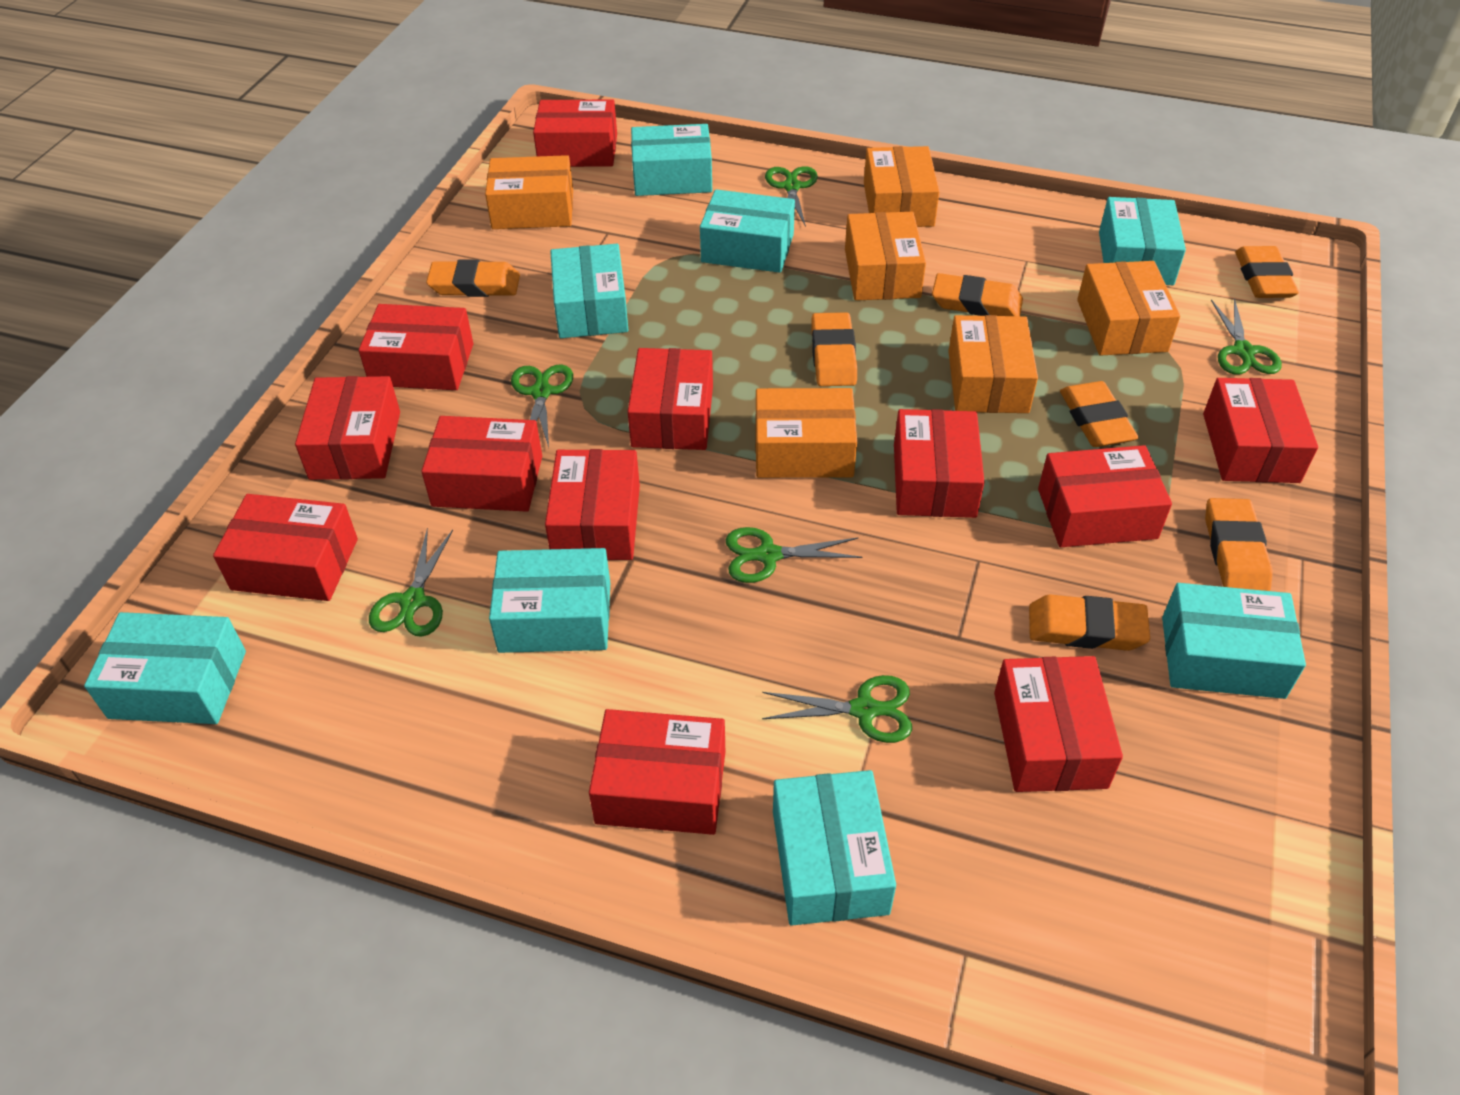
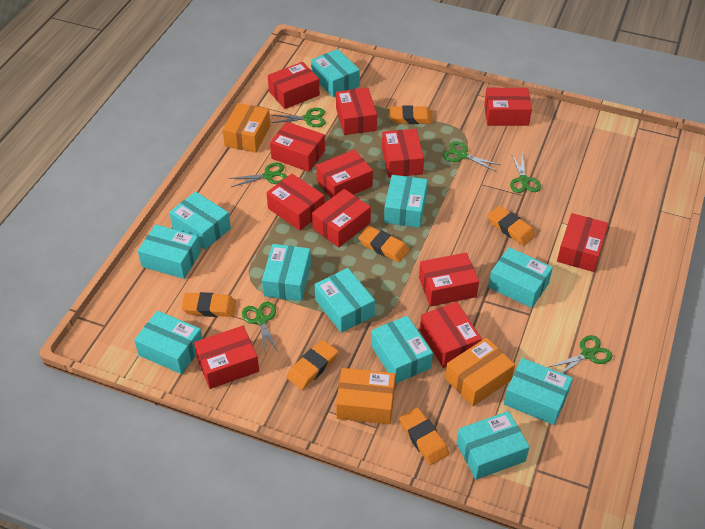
orange box: [485,155,573,229] [755,388,857,478] [845,212,926,300] [864,146,940,227] [948,315,1038,413] [1077,261,1180,355] = 6 -> [222,103,270,153] [336,368,395,424] [445,337,515,406] = 3
orange eraser: [426,260,520,297] [812,312,857,386] [932,273,1023,316] [1029,595,1150,651] [1060,381,1139,447] [1205,498,1273,591] [1235,246,1299,298] = 7 -> [181,292,236,317] [287,340,338,390] [358,226,409,262] [389,105,433,124] [399,408,449,465] [488,206,535,245] = 6
turquoise box: [84,612,246,724] [489,548,610,653] [550,244,628,338] [631,124,712,196] [700,189,795,273] [773,770,896,926] [1099,197,1186,285] [1162,583,1306,699] = 8 -> [134,311,203,374] [138,224,201,279] [169,192,231,250] [262,244,311,301] [311,49,360,97] [315,268,375,333] [371,316,433,384] [384,175,428,228] [457,411,530,480] [488,247,553,308] [504,358,573,425] = 11

